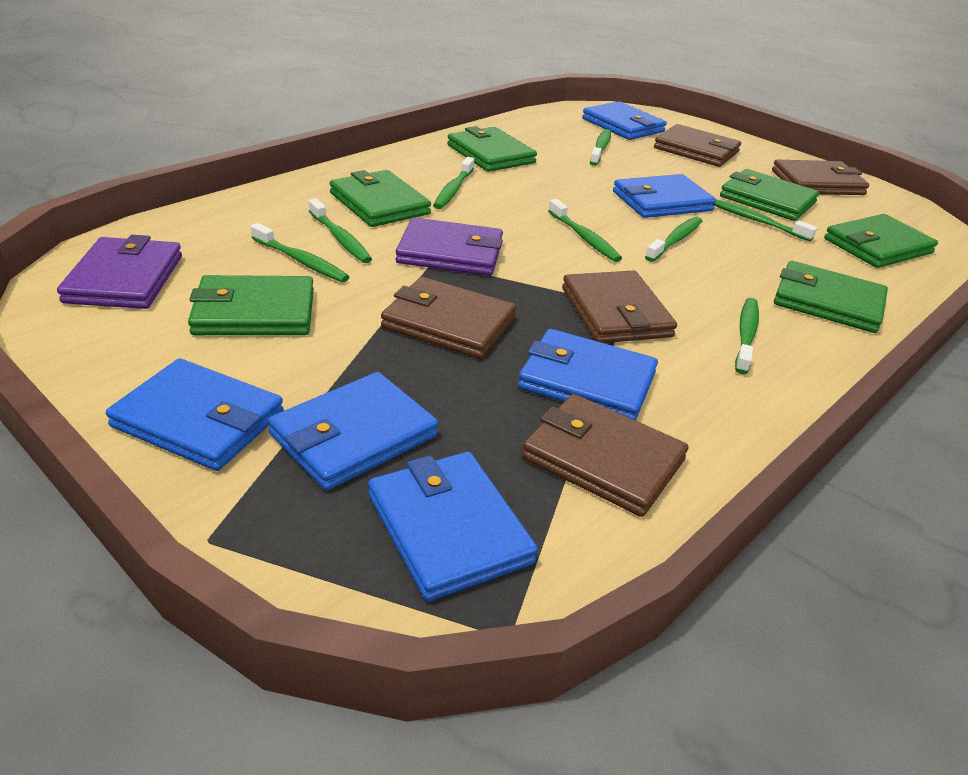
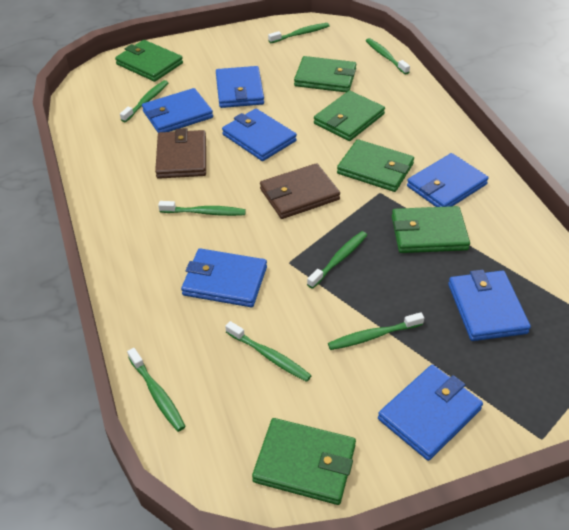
blue wallet: [106,358,284,471] [268,372,438,491] [368,452,538,601] [518,329,658,421] [582,101,667,140] [613,174,716,218] = 6 -> [142,88,213,133] [181,248,267,307] [216,66,264,108] [222,109,297,161] [378,365,483,461] [407,153,489,207] [448,270,531,341] = 7
brown wallet: [381,277,516,359] [522,394,689,517] [562,271,677,343] [654,124,741,167] [772,160,869,195] = 5 -> [155,128,206,179] [260,163,340,219] = 2
purple wallet: [57,235,182,309] [395,217,503,276] = 2 -> none = 0

